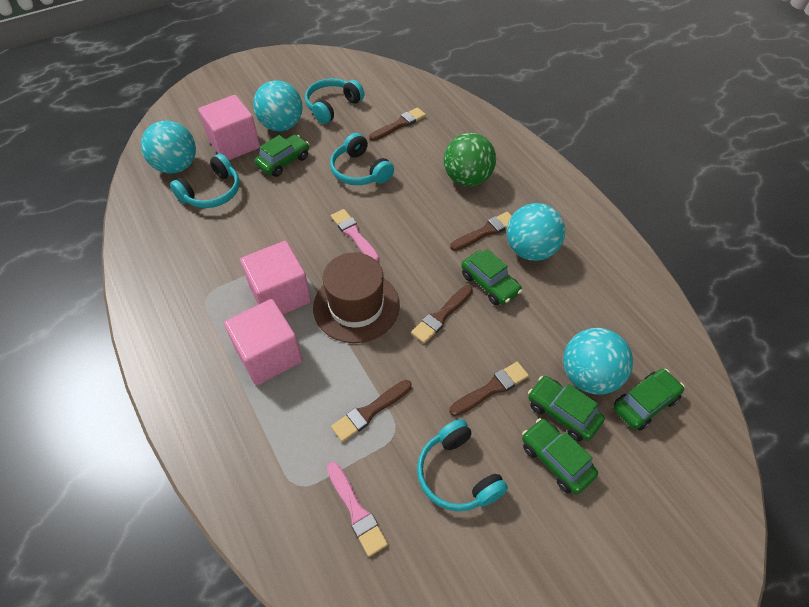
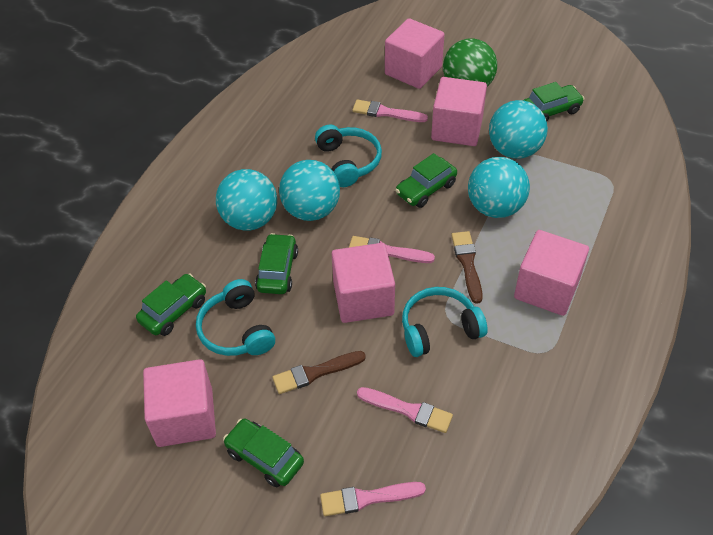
brown brush: [331,380,412,442] [369,108,426,141] [411,285,473,344] [449,362,529,416] [450,212,512,251] = 5 -> [272,351,366,394] [451,231,483,304] = 2
brown hat: [313,253,400,343] = 1 -> none = 0
pink brush: [327,462,388,557] [331,209,379,262] = 2 -> [320,482,426,516] [349,236,435,263] [352,100,428,122] [357,387,453,433] = 4
pink cube: [198,95,260,160] [224,299,302,385] [240,241,311,314] = 3 -> [143,359,216,447] [332,243,395,323] [385,18,445,89] [431,77,487,146] [514,230,589,316] = 5
turquoise headphones: [170,154,240,208] [305,78,364,124] [330,133,394,185] [417,419,508,512] = 4 -> [196,279,275,356] [315,124,382,187] [402,287,488,357] = 3

